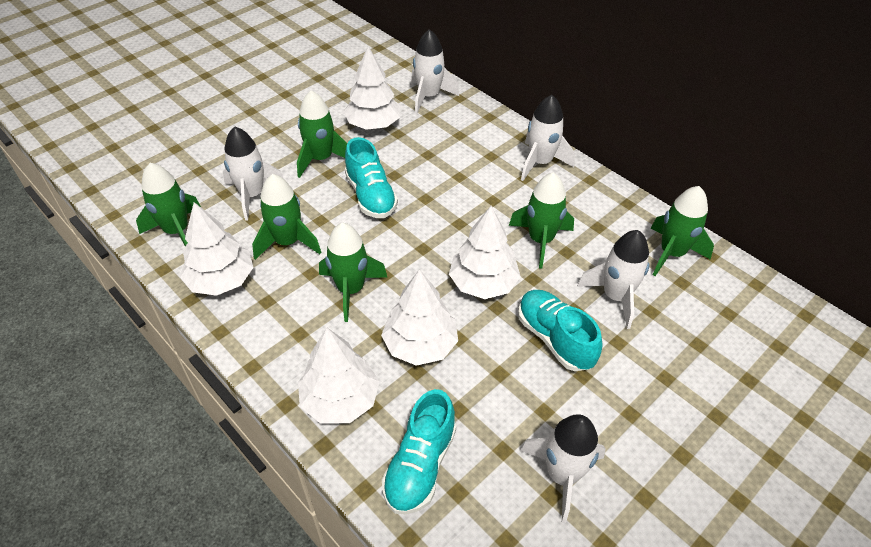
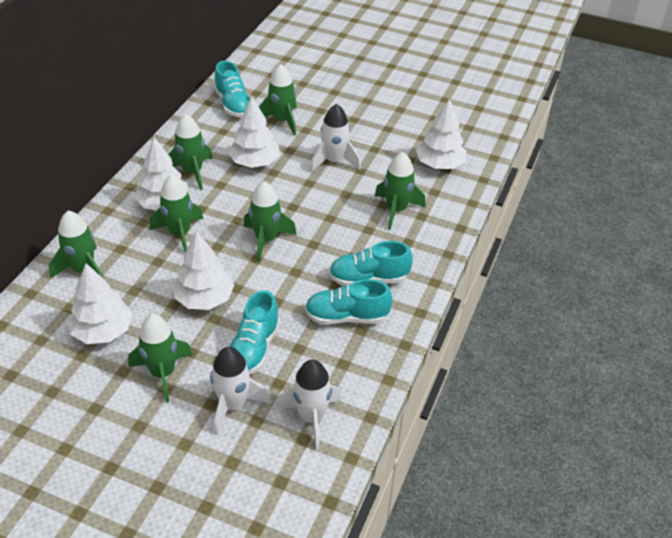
green rocket: [136,163,201,247] [252,174,321,260] [297,91,347,178] [319,223,387,322] [509,172,574,269] [651,186,714,276] = 6 -> [49,211,104,279] [128,314,192,403] [149,175,203,252] [168,114,213,190] [243,181,297,262] [258,64,297,136] [375,152,426,230] = 7
turquoise shoe: [345,137,398,218] [382,389,456,514] [518,290,602,371] = 3 -> [214,61,250,117] [230,290,280,375] [305,279,393,325] [329,241,413,286] = 4
white rocket: [223,127,284,221] [411,29,459,114] [521,95,575,181] [521,414,606,523] [577,230,650,329] = 5 -> [210,347,271,435] [276,359,342,450] [310,104,361,172] = 3

